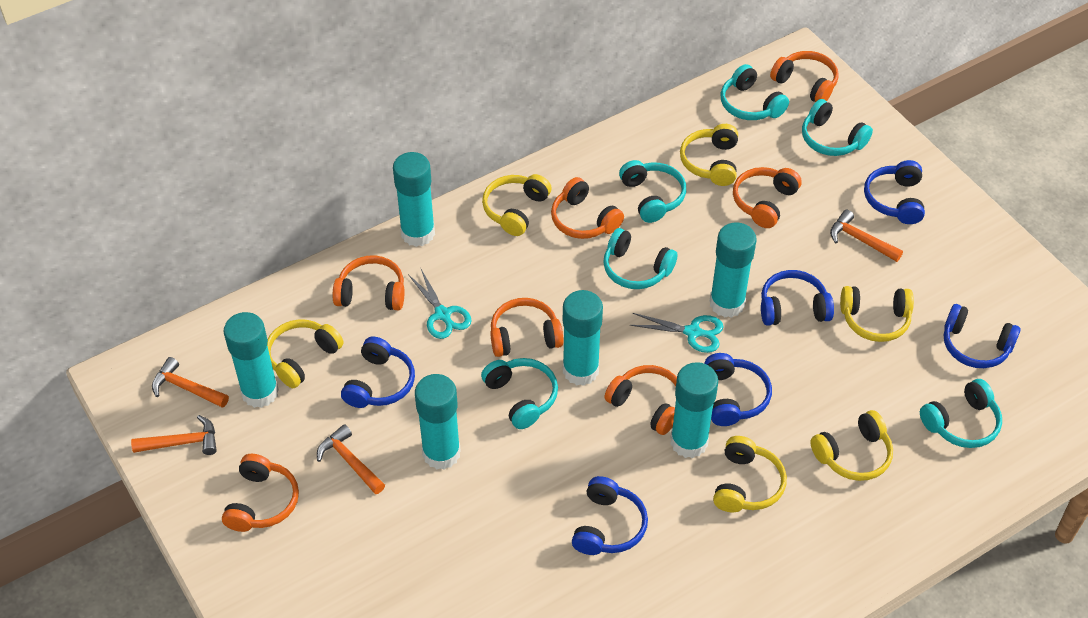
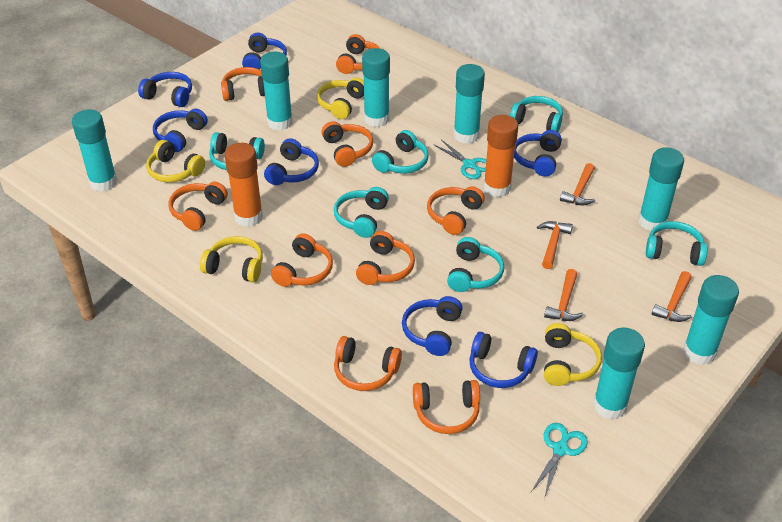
blue headphones: [341,337,415,408] [572,476,648,555] [704,353,772,426] [761,270,834,326] [864,160,925,224] [944,304,1021,368] = 6 -> [138,72,192,107] [153,109,208,152] [242,33,287,70] [264,138,319,185] [402,296,463,356] [470,332,538,388] [514,130,562,177] = 7
orange glue stick: none = 0 -> [225,143,263,227] [484,115,518,197] = 2
orange headphones: [222,454,299,532] [333,255,404,310] [490,298,563,357] [551,177,624,239] [605,365,677,435] [733,167,802,228] [770,51,839,102] = 7 -> [168,182,228,231] [221,67,265,101] [271,233,333,287] [322,121,373,167] [334,336,402,391] [336,34,380,74] [356,231,415,285] [413,380,480,434] [427,186,485,235] = 9
turquoise glue stick: [224,312,279,408] [393,152,435,247] [415,374,461,470] [563,290,603,386] [670,362,718,458] [710,222,757,318] = 6 -> [72,109,118,192] [260,52,293,131] [362,48,390,127] [454,64,485,144] [593,328,645,419] [638,147,684,231] [683,275,739,365] = 7
yellow headphones: [267,319,344,388] [482,174,551,236] [680,124,738,186] [713,436,787,512] [810,410,893,481] [840,286,914,342] = 6 -> [146,140,205,182] [200,236,263,282] [317,78,364,119] [544,323,602,386] = 4

